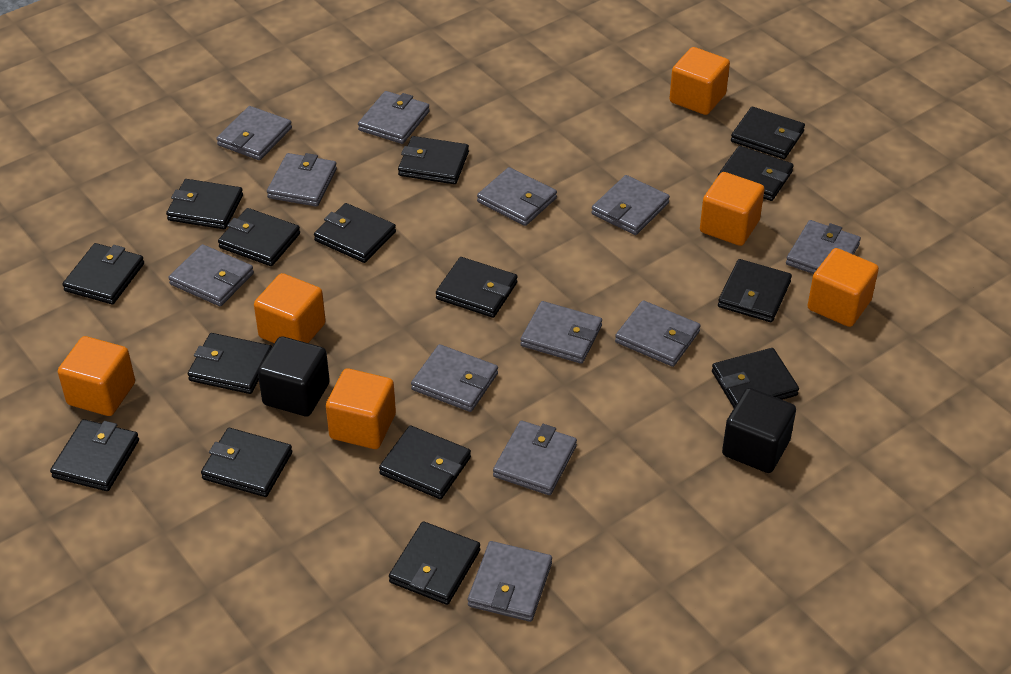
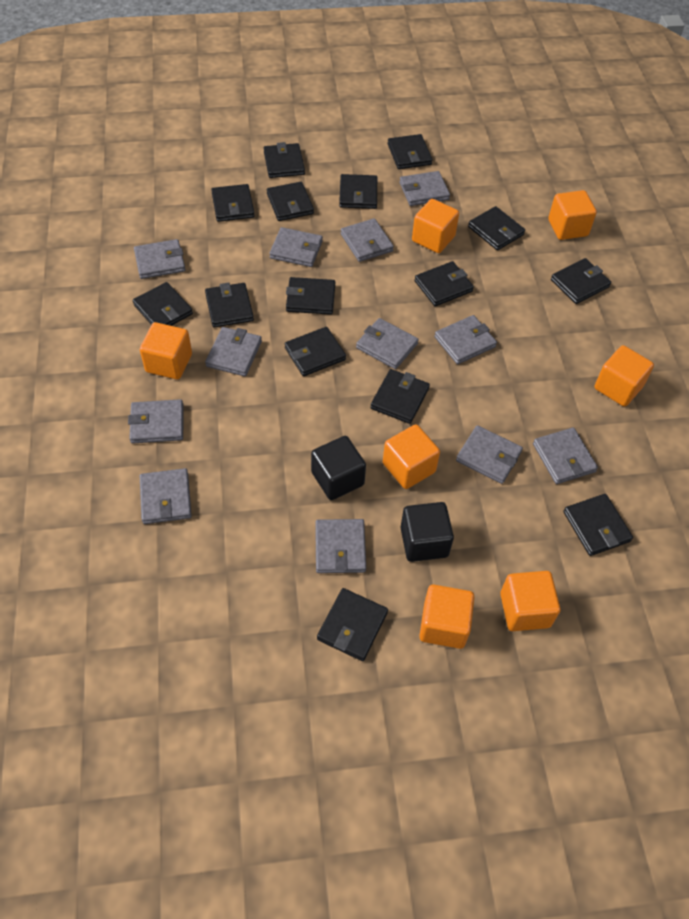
orange cube: [58,336,135,416] [254,273,326,343] [326,368,396,449] [670,47,730,115] [700,172,764,246] [808,248,879,327] = 6 -> [140,322,192,379] [383,424,440,489] [412,199,459,253] [419,585,475,649] [500,571,560,631] [548,190,597,240] [594,345,654,407] = 7

